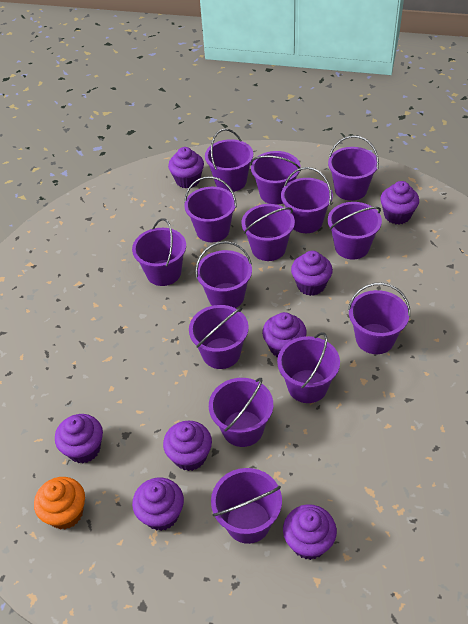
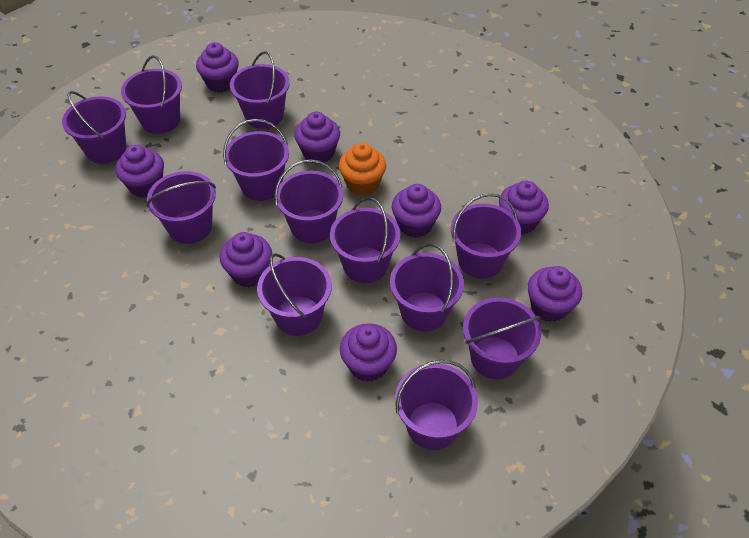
purple bucket: [132,218,186,286] [184,176,237,242] [189,305,249,369] [195,241,252,308] [205,129,253,192] [209,378,273,447] [211,468,282,544] [242,204,295,261] [250,151,301,205] [277,332,340,403] [281,167,333,233] [328,135,379,201] [328,202,382,259] [348,283,410,354] = 14 -> [62,91,126,164] [121,55,182,134] [146,171,216,244] [223,119,289,201] [230,51,290,129] [257,253,332,336] [275,159,343,243] [330,197,400,283] [390,243,464,332] [395,360,478,450] [451,193,521,279] [463,297,541,379] = 12

